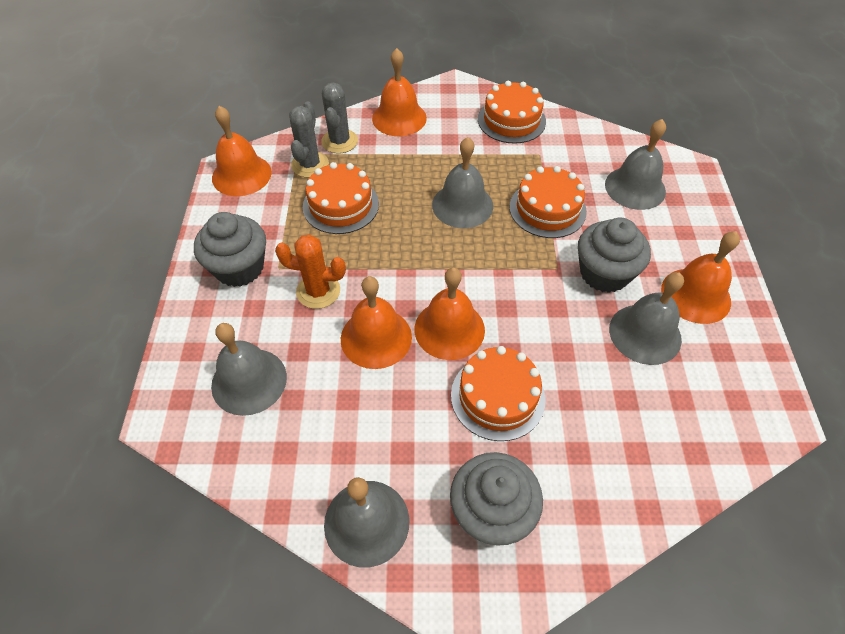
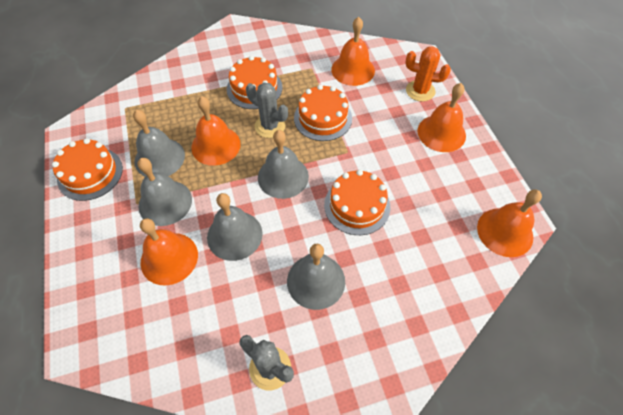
grey cupcake: [194,212,266,287] [450,452,543,546] [578,218,651,293] = 3 -> none = 0

